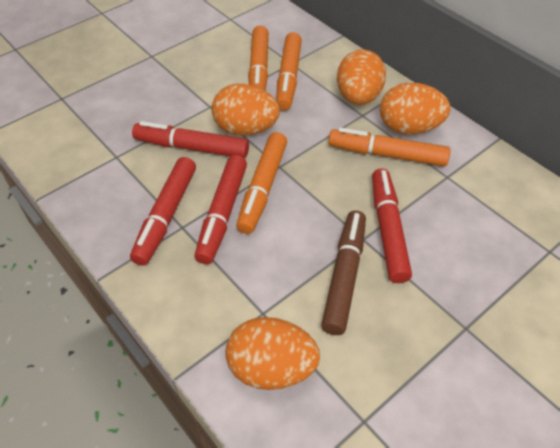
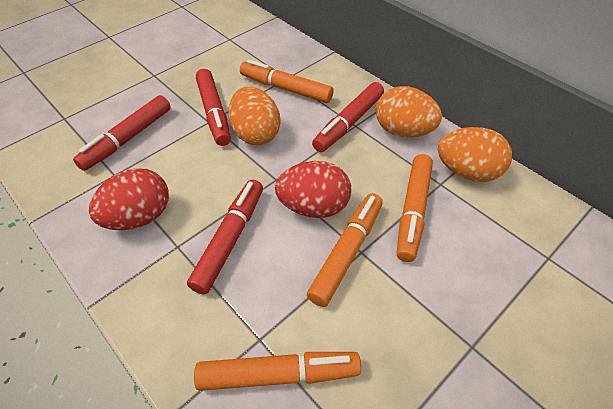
brown marker: [321,210,366,335] = 1 -> none = 0
orange egg: [212,83,280,136] [225,317,320,390] [337,49,386,105] [380,83,450,135] = 4 -> [229,86,280,145] [376,86,442,137] [438,127,512,182] = 3
red egg: none = 0 -> [89,168,169,230] [275,161,351,218] = 2

